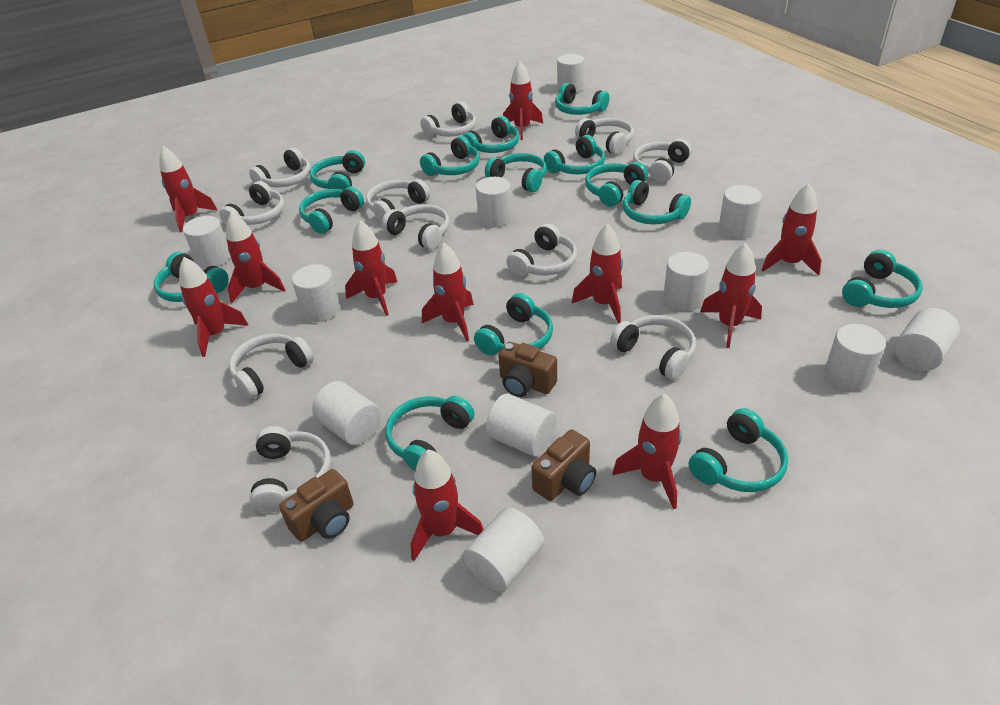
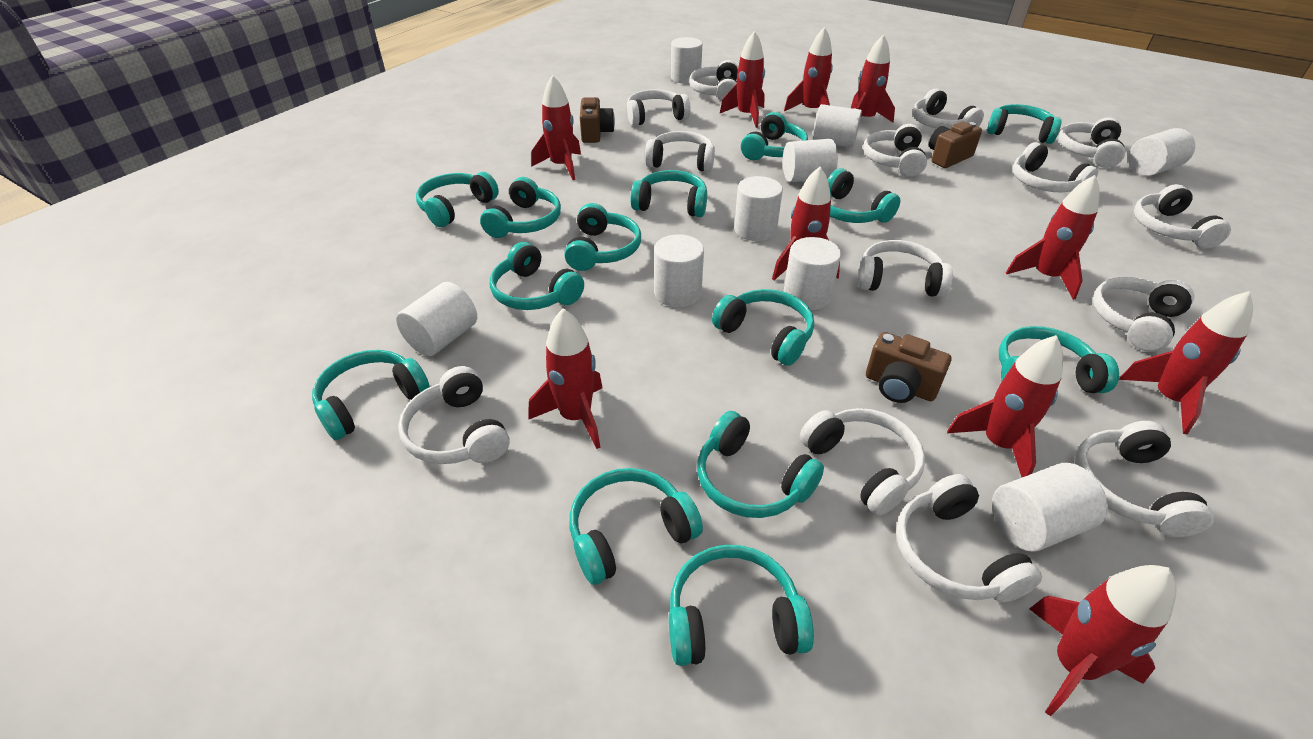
red rocket: [159,146,218,232] [179,257,249,357] [226,212,286,303] [345,220,397,316] [411,450,484,561] [422,243,474,342] [503,61,543,140] [571,224,623,323] [612,394,682,509] [700,243,762,348] [762,183,821,276] = 11 -> [529,308,603,449] [531,75,581,180] [720,31,765,128] [772,166,840,280] [784,27,833,111] [851,34,895,123] [947,335,1063,477] [1006,175,1100,300] [1029,565,1176,716] [1119,291,1253,434] = 10
white cylinder: [183,216,230,268] [292,264,340,322] [312,381,381,445] [463,507,544,592] [476,177,512,227] [486,393,556,457] [557,54,584,93] [663,252,709,311] [719,185,762,239] [824,324,886,391] [894,308,960,371] = 11 -> [396,282,477,356] [654,234,704,307] [671,37,702,84] [734,176,783,241] [783,139,838,182] [783,237,841,310] [813,104,862,147] [992,463,1108,552] [1129,128,1195,176] = 9
white headphones: [219,181,284,225] [229,334,314,399] [249,148,311,187] [250,426,331,513] [366,179,430,223] [382,204,449,250] [421,102,476,137] [506,223,577,277] [575,118,634,155] [610,315,696,380] [633,139,692,183] = 11 -> [398,366,510,464] [627,89,691,126] [645,131,715,172] [689,60,738,101] [800,408,925,516] [858,240,953,298] [863,124,927,177] [896,474,1042,603] [912,89,984,129] [1013,142,1098,192] [1058,118,1125,168] [1075,421,1214,537] [1093,277,1195,352] [1134,184,1231,249] = 14

